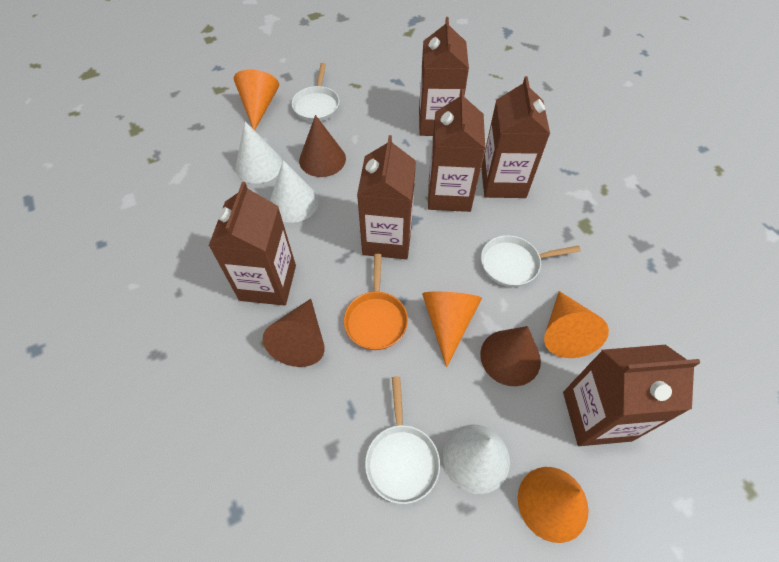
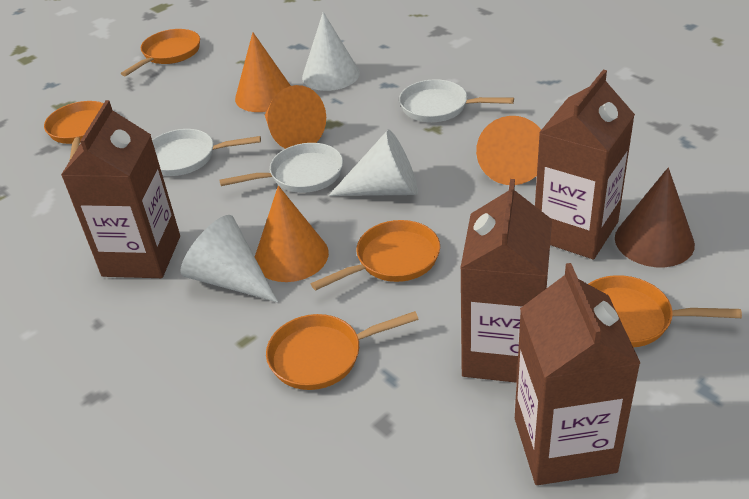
brown carton: [209,182,296,306] [357,135,416,259] [419,17,469,136] [428,89,485,212] [481,76,550,198] [563,345,700,446] = 6 -> [61,100,180,278] [460,179,552,383] [515,263,641,485] [535,70,635,259] = 4
brown cone: [263,299,325,367] [299,115,346,177] [480,326,541,386] = 3 -> [615,168,695,267] = 1
orange pan: [344,254,408,350] = 1 -> [44,101,104,160] [121,29,200,76] [266,311,419,390] [311,220,440,290] [589,275,742,347] = 5

